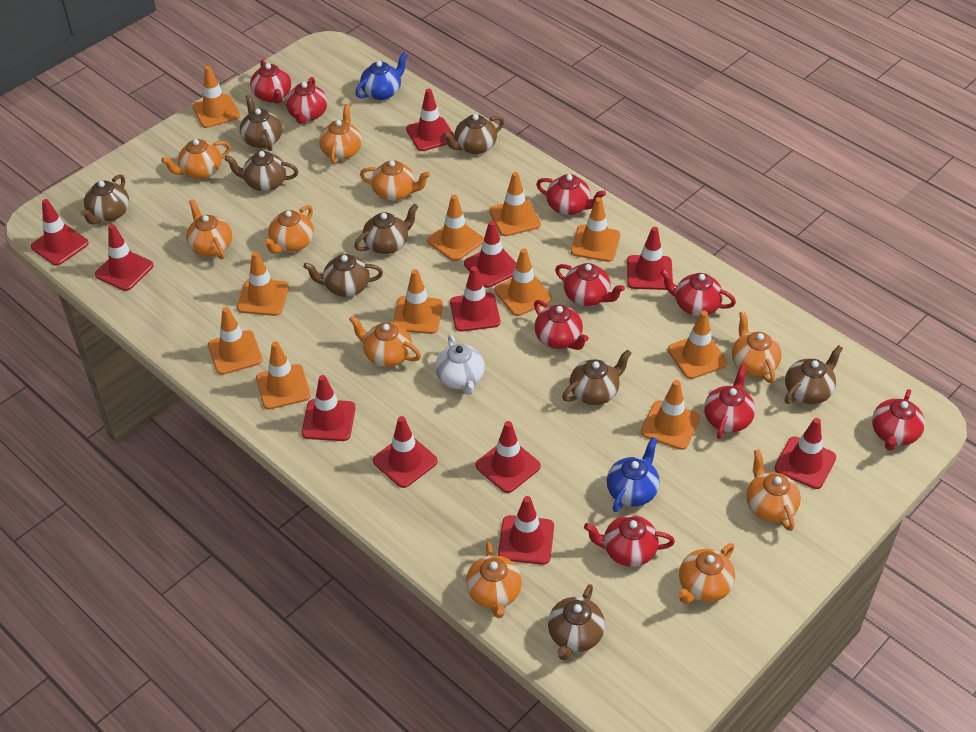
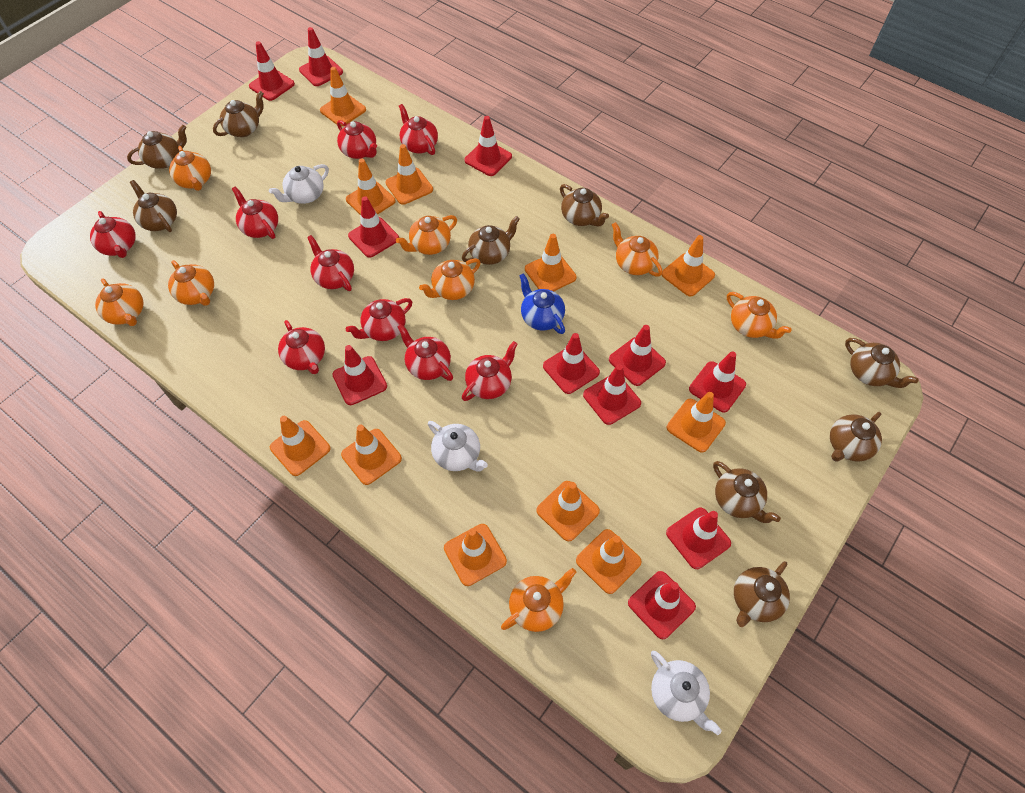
blue teapot: [355,53,407,100] [607,437,660,512] = 2 -> [519,273,565,334] = 1
orange teapot: [161,139,231,179] [186,199,232,259] [263,205,314,254] [319,104,362,164] [349,316,421,367] [360,160,430,201] [466,541,522,618] [678,543,735,604] [732,311,782,383] [746,449,801,531] = 10 -> [95,278,144,326] [168,260,214,306] [169,146,211,191] [396,215,457,255] [419,258,481,300] [501,568,576,632] [612,222,662,277] [727,292,791,339] = 8
white teapot: [435,334,485,395] = 1 -> [269,164,329,204] [428,421,488,472] [651,651,721,735] = 3

